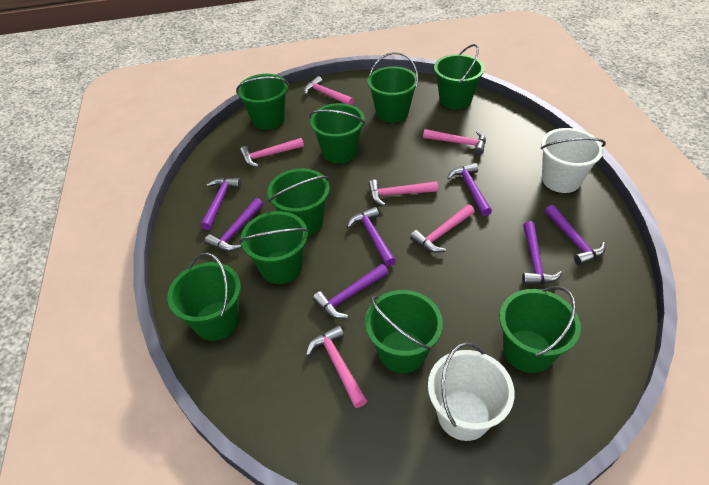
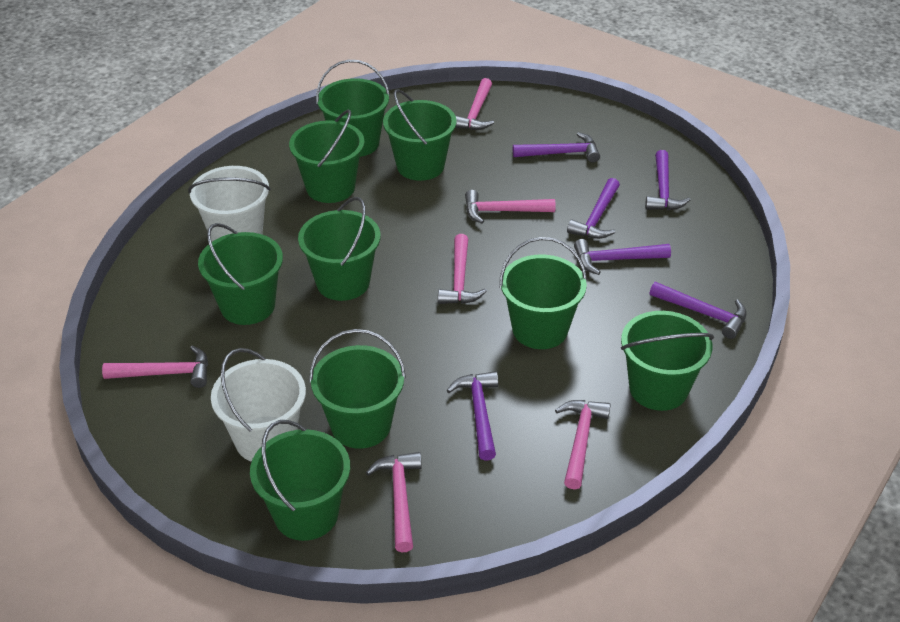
purple hammer: [201,178,241,230] [205,198,263,251] [313,264,388,319] [347,207,396,266] [447,163,492,216] [522,221,562,285] [545,205,605,266] = 7 -> [447,371,498,461] [513,132,600,162] [567,178,620,239] [574,239,671,275] [645,150,690,210] [650,282,747,339] = 6

